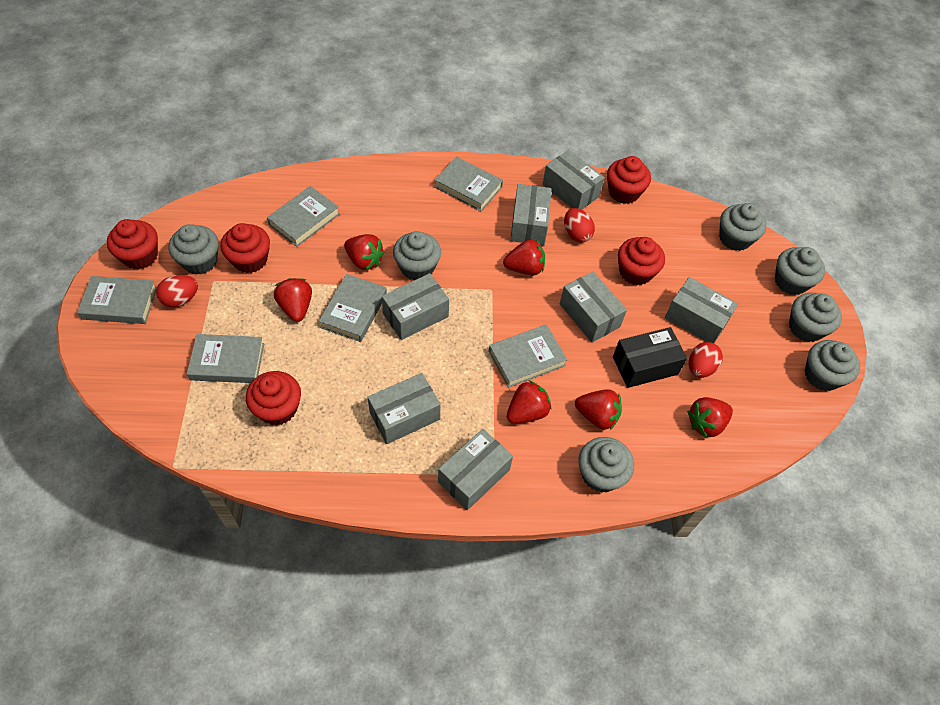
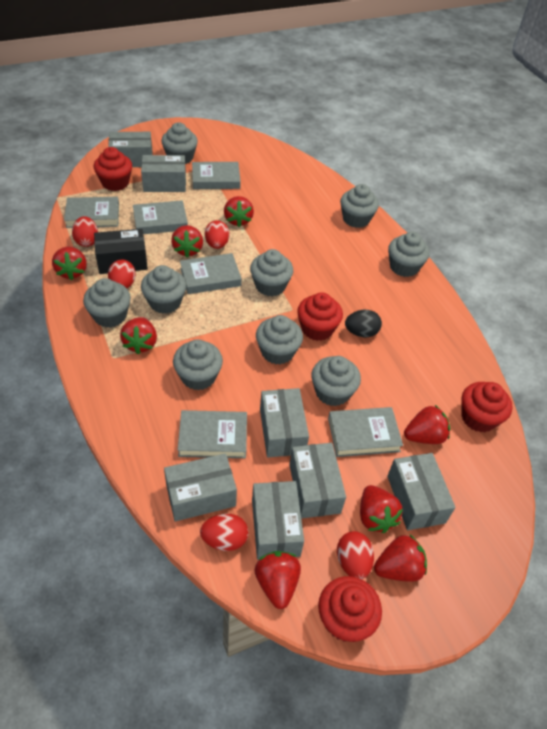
black egg: none = 0 -> [345,310,382,337] = 1
grey cupcake: [168,224,219,275] [393,231,441,281] [578,437,634,493] [719,203,766,251] [775,247,825,295] [789,293,842,342] [805,340,860,391] = 7 -> [83,278,131,328] [141,265,186,314] [161,122,198,164] [173,339,223,390] [250,249,293,296] [256,315,303,364] [311,356,361,406] [340,184,379,228] [388,231,430,277] = 9
red cupcake: [107,219,158,270] [221,223,270,273] [246,371,301,426] [607,156,651,204] [618,237,665,285] = 5 -> [94,147,132,191] [297,292,343,341] [318,576,382,642] [461,382,513,432] = 4
red egg: [156,275,198,307] [564,208,595,242] [689,342,723,378] = 3 -> [72,216,98,247] [108,259,136,288] [200,514,248,551] [205,220,229,249] [337,531,374,579] = 5
red strawberry: [274,278,312,322] [344,234,385,270] [503,239,545,275] [507,380,551,424] [575,390,622,430] [687,397,733,438] = 6 -> [52,247,87,280] [120,317,157,354] [171,225,203,258] [224,196,254,227] [254,551,301,609] [360,485,403,533] [374,535,427,582] [404,405,450,444] = 8

